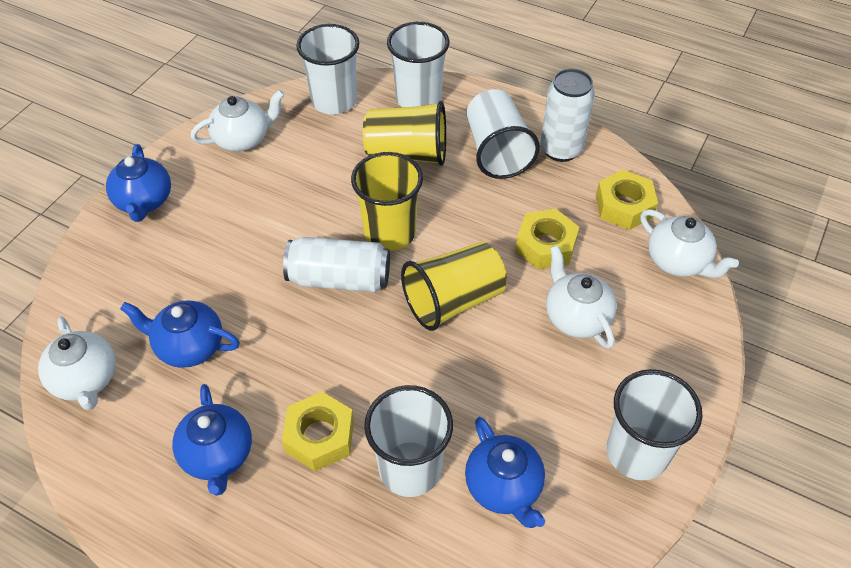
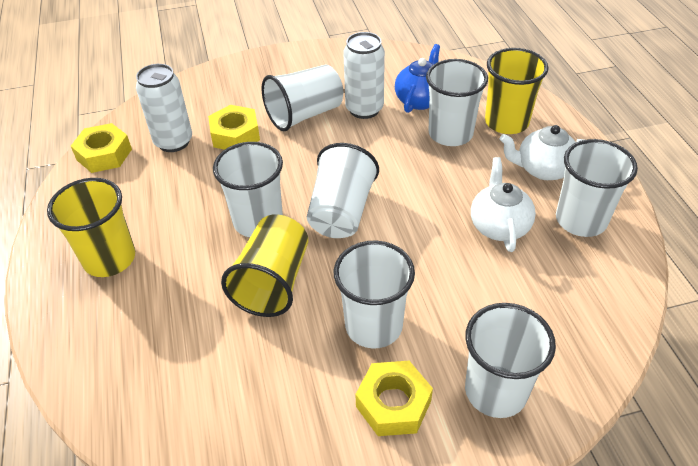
blue teapot: [106,144,171,222] [120,300,240,368] [172,384,252,496] [465,417,545,528] = 4 -> [395,44,440,113] = 1
white cup: [296,24,359,114] [364,385,453,497] [387,22,449,107] [466,89,540,179] [607,369,702,480] = 5 -> [213,142,283,237] [262,65,343,131] [307,143,379,238] [334,240,415,349] [426,59,488,146] [465,303,556,418] [556,139,638,237] = 7
white teapot: [38,316,116,410] [191,90,285,152] [546,245,617,349] [640,209,739,278] = 4 -> [471,157,536,252] [500,125,585,180] = 2

